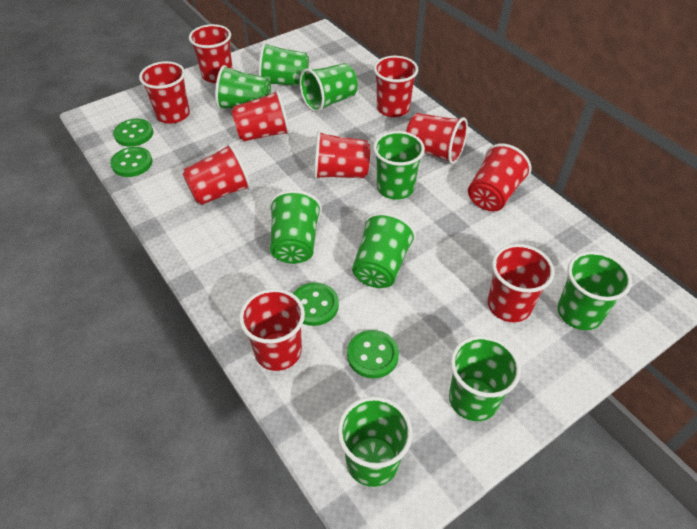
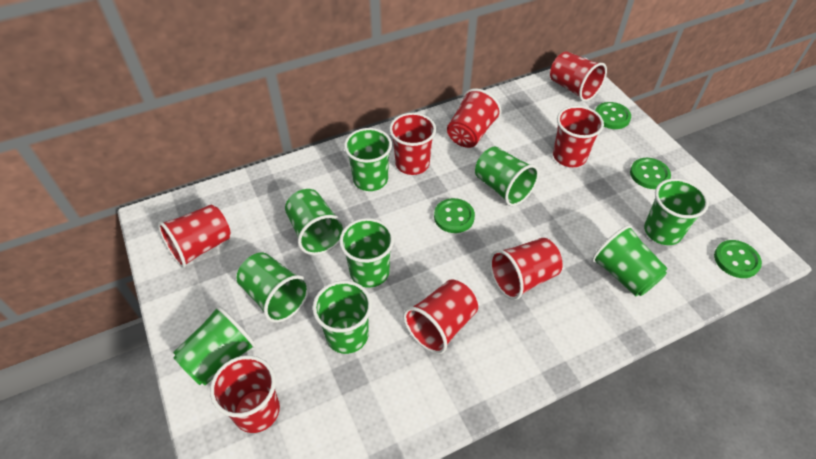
red cup: [139,61,190,124] [182,143,251,205] [189,24,233,83] [231,90,290,142] [239,289,305,371] [314,131,370,179] [374,56,418,117] [406,113,468,164] [468,144,531,211] [487,244,554,322] = 10 -> [158,205,231,268] [210,355,280,433] [389,113,436,175] [403,279,478,354] [447,88,502,148] [490,238,562,300] [550,51,607,102] [553,106,604,167] = 8

